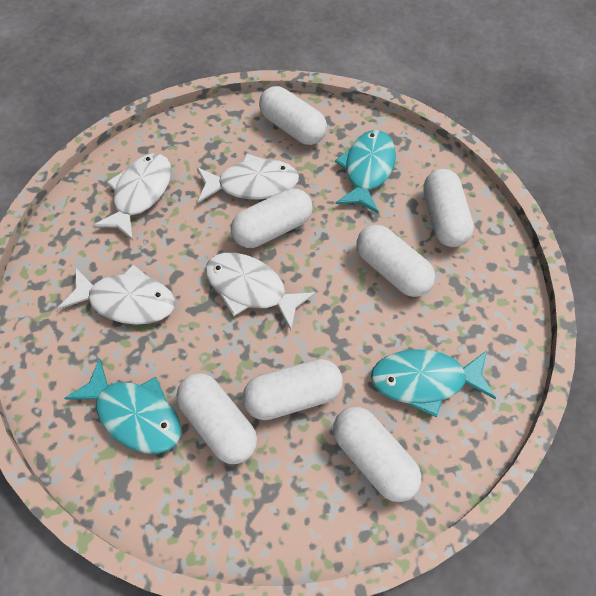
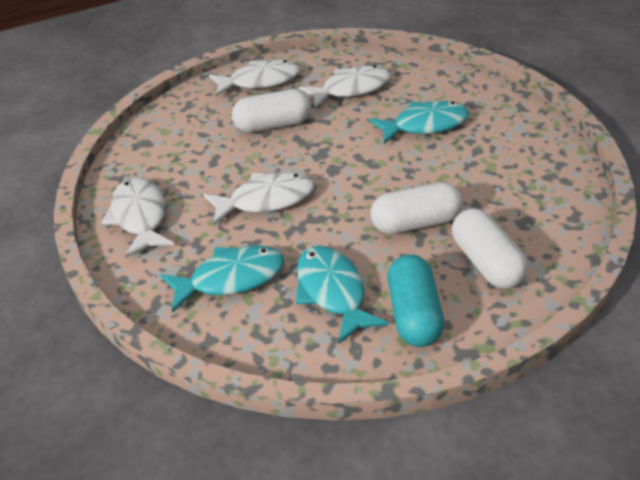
turquoise capsule: none = 0 -> [387,255,444,347] = 1
white capsule: [176,373,257,464] [231,188,313,248] [243,359,343,420] [259,86,327,145] [333,407,421,502] [357,225,435,297] [423,169,474,247] = 7 -> [232,89,311,133] [370,182,463,234] [452,208,528,289] = 3

